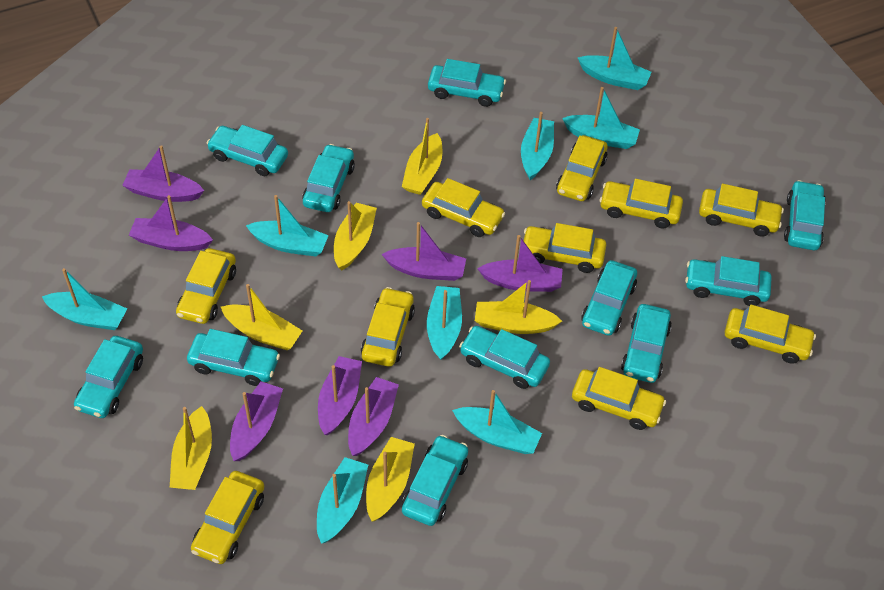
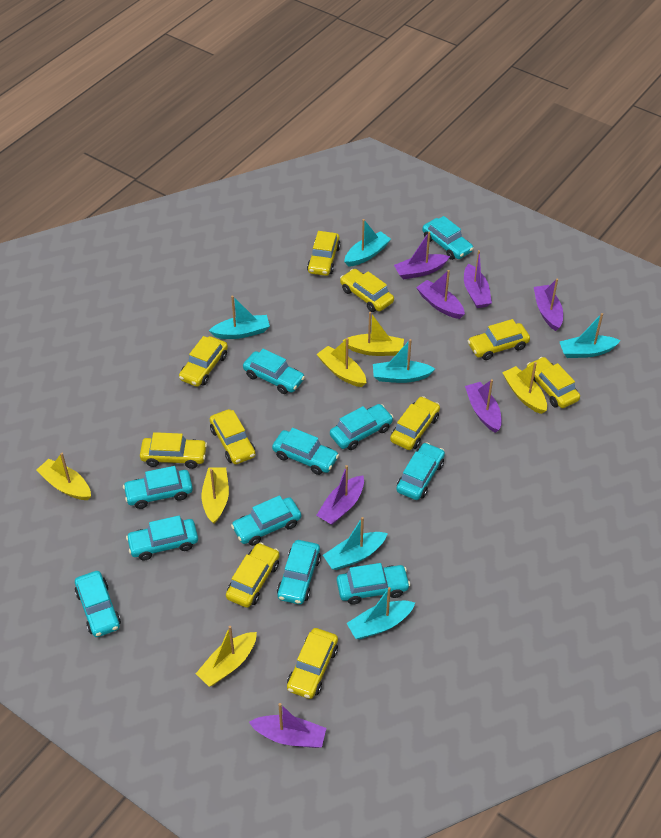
turquoise boat: [42,268,127,330] [246,195,329,257] [317,457,368,544] [427,286,462,360] [452,390,542,454] [521,112,554,180] [562,87,640,149] [578,27,651,90] = 8 -> [209,296,270,339] [323,517,388,570] [344,219,391,267] [347,587,415,639] [373,339,435,383] [560,313,621,358] = 6

